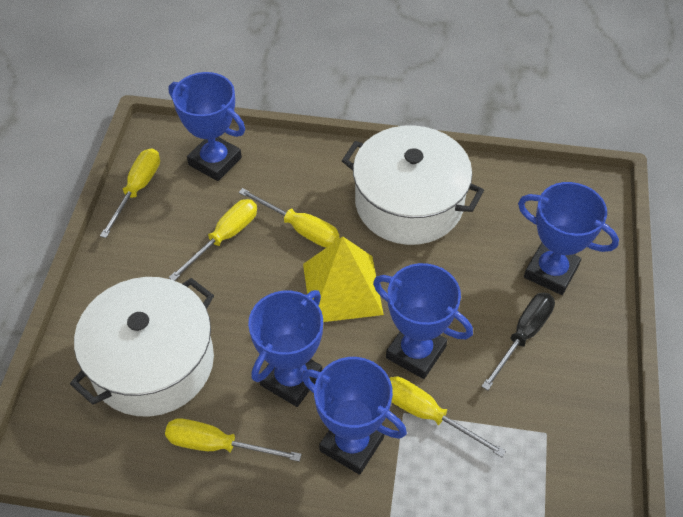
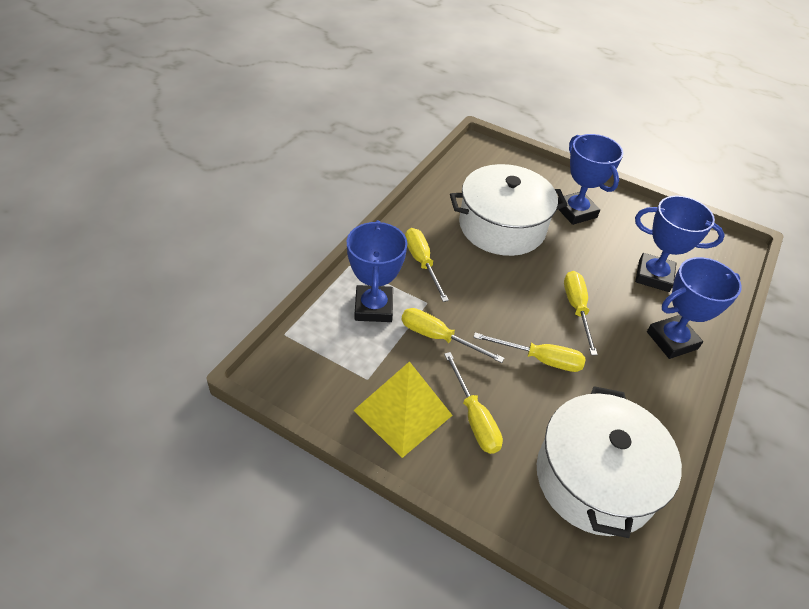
black screwdriver: [481,293,555,390] = 1 -> none = 0
blue trophy: [169,72,245,181] [248,290,323,407] [301,357,407,475] [373,263,473,379] [518,182,619,295] = 5 -> [347,220,408,322] [558,134,623,225] [635,196,725,292] [647,257,742,359] = 4

